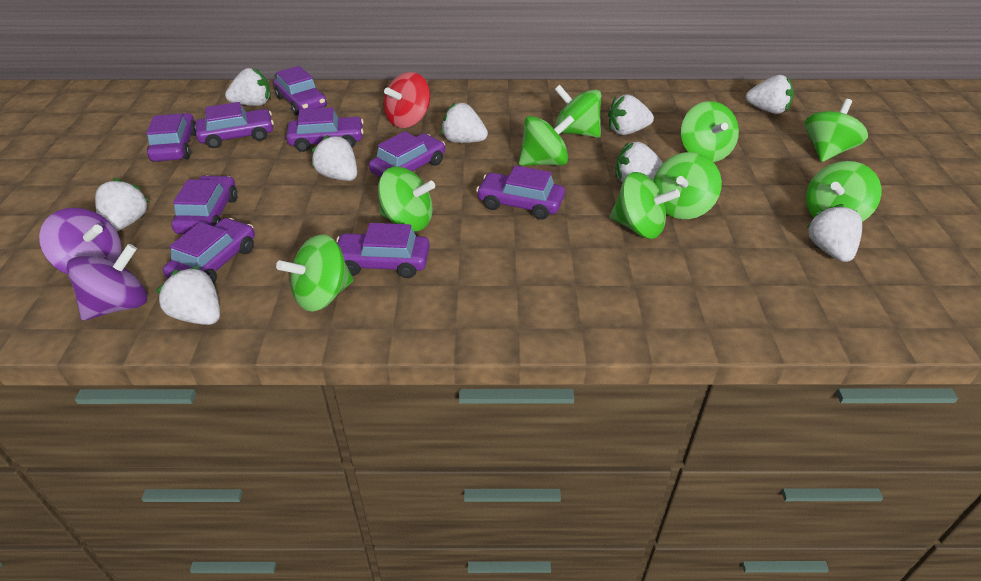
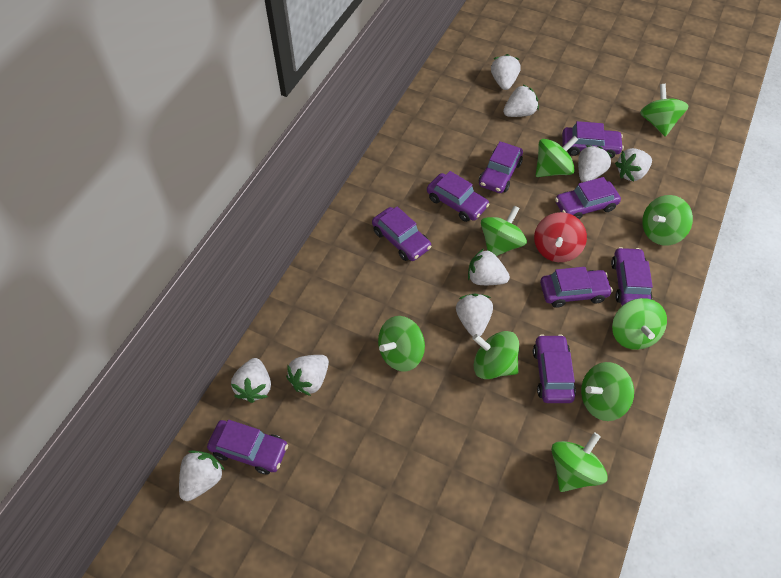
purple spinning top: [39,208,122,275] [67,244,147,320] = 2 -> none = 0

